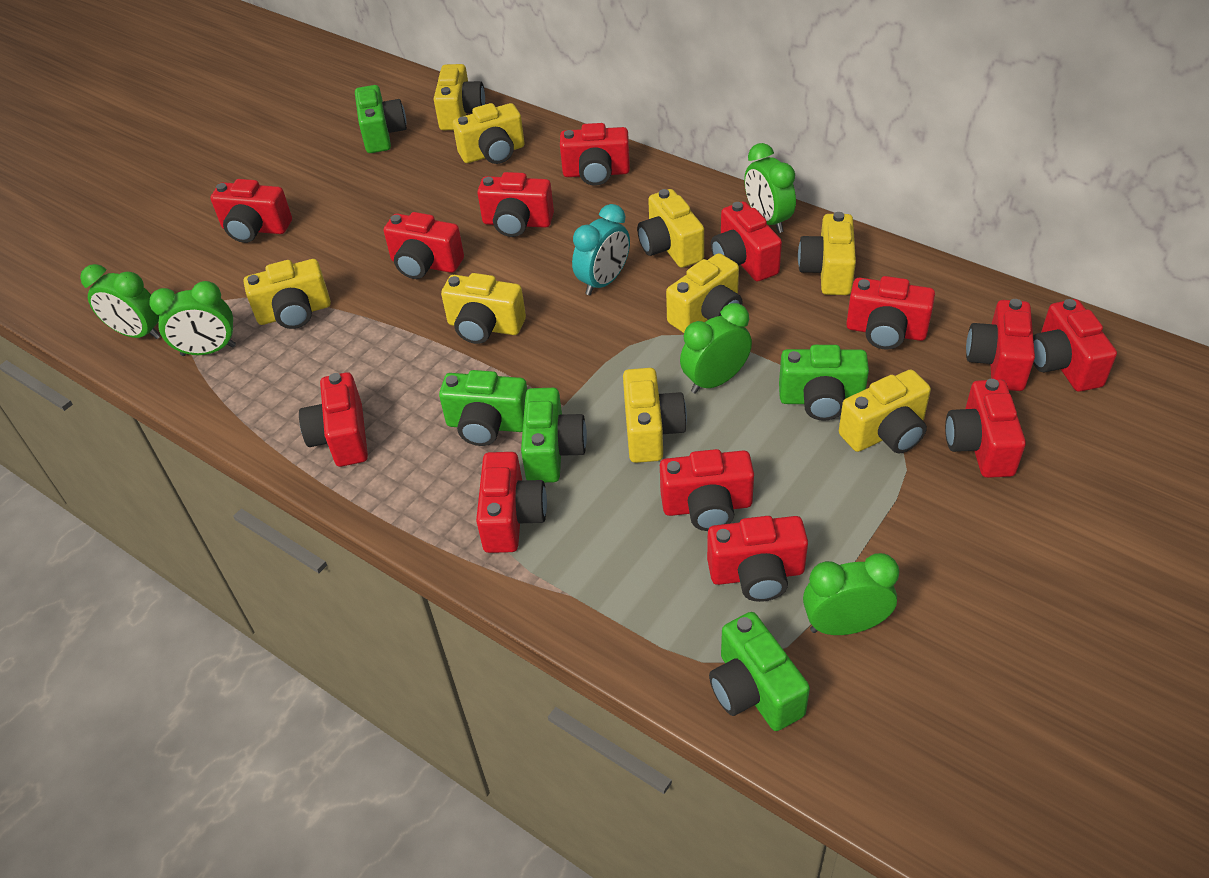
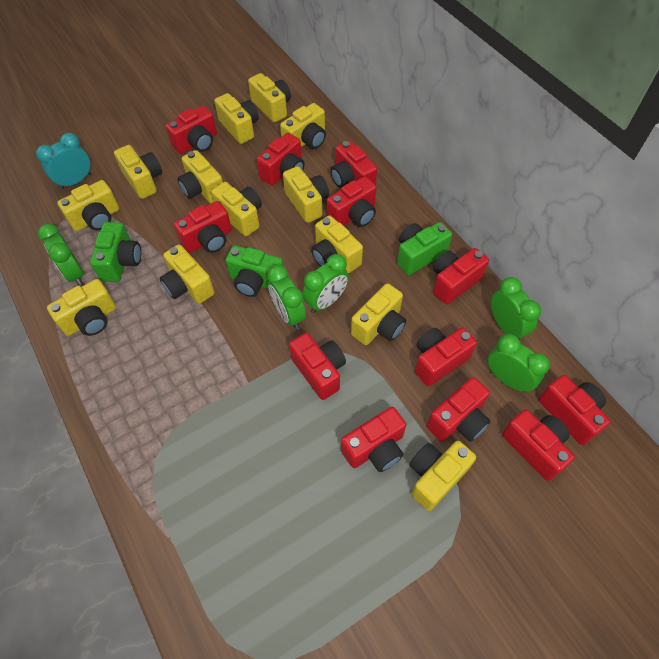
green camera: [355,85,407,153] [439,370,527,446] [521,388,587,483] [709,612,810,731] [779,345,869,421] = 5 -> [90,222,141,282] [226,245,284,297] [397,222,452,275] = 3
red camera: [210,179,292,243] [299,372,368,467] [384,212,464,279] [476,452,547,553] [477,172,554,237] [560,123,630,186] [660,449,754,531] [707,516,808,602] [711,201,782,282] [846,276,935,350] [945,379,1026,478] [966,299,1035,391] [1033,299,1117,392] = 13 -> [166,106,217,154] [174,201,232,253] [257,133,305,185] [289,333,346,400] [327,176,376,227] [330,140,377,188] [341,407,407,472] [415,328,477,386] [427,377,490,442] [433,248,489,304] [502,410,575,481] [539,375,610,445] = 12
yellow camera: [244,259,331,329] [434,64,485,130] [441,273,526,344] [453,103,525,164] [623,368,687,463] [637,189,704,268] [666,253,743,333] [798,212,856,295] [839,370,931,453] = 9 -> [47,279,116,336] [57,180,119,231] [114,145,162,199] [160,244,214,304] [177,150,223,204] [211,182,262,236] [214,93,259,144] [248,73,291,122] [280,103,326,149] [283,166,329,223] [311,216,363,273] [351,283,406,345] [409,441,476,511] = 13

